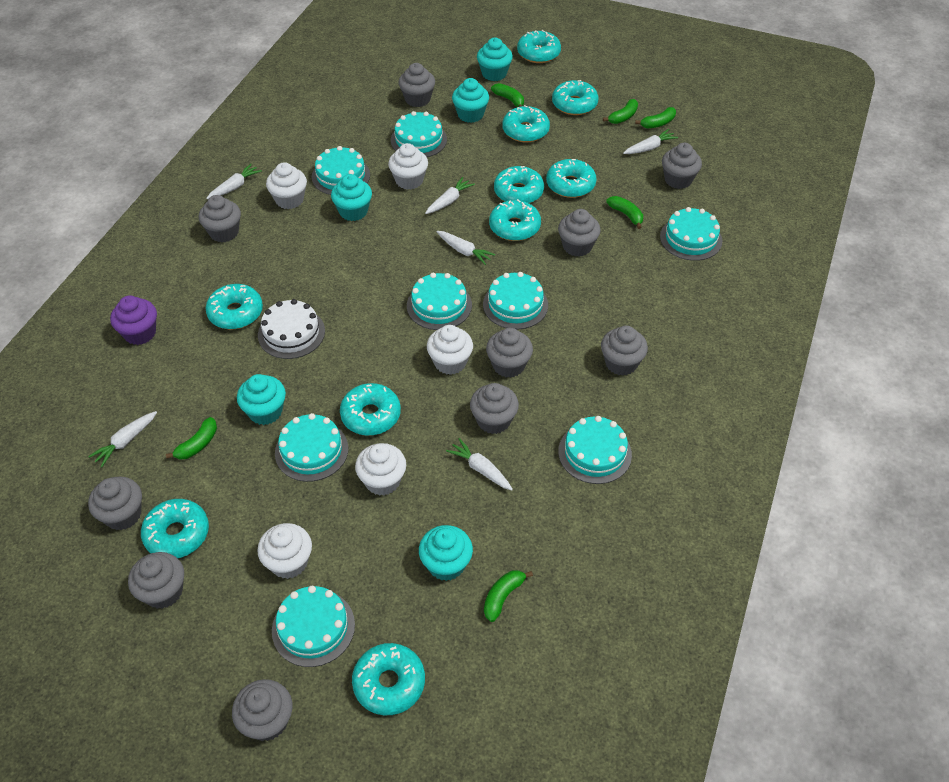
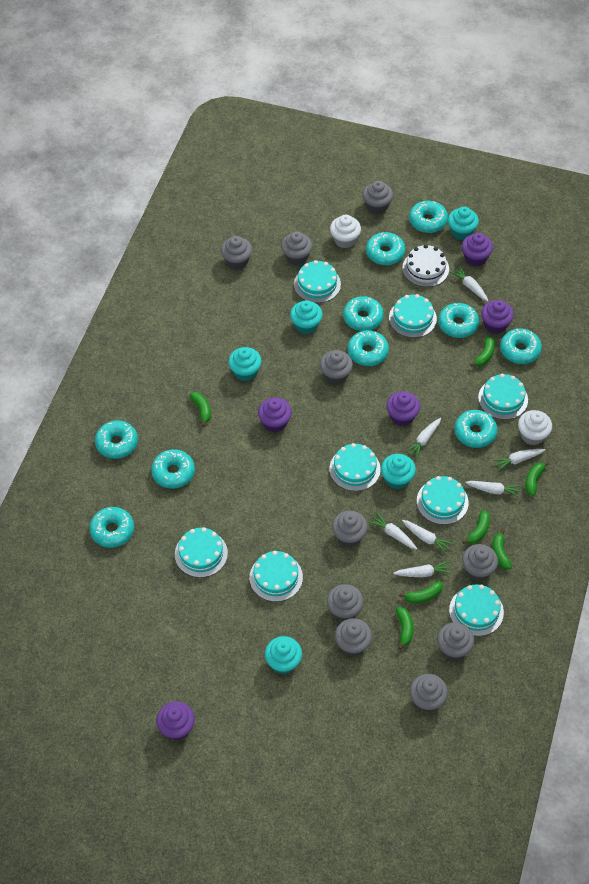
green banana: [166,417,217,459] [484,570,533,622] [491,83,524,107] [603,99,638,124] [606,196,643,229] [635,107,676,129] = 6 -> [190,392,211,427] [396,607,413,650] [400,581,443,603] [462,510,490,544] [470,336,495,367] [492,529,512,569] [525,462,549,496] = 7
purple cupcake: [110,296,157,345] = 1 -> [156,701,195,740] [258,398,292,432] [386,391,420,426] [462,233,493,266] [481,300,514,334] = 5
white carrot: [88,411,157,467] [206,164,262,199] [425,177,475,214] [437,231,495,265] [446,438,513,490] [623,129,678,154] = 6 -> [368,512,417,550] [394,561,452,577] [402,520,454,555] [405,418,441,459] [450,266,488,301] [465,481,522,498] [492,449,545,471] = 7
white cupcake: [257,523,312,579] [266,162,307,209] [355,443,406,496] [388,143,428,190] [427,325,473,375] = 5 -> [330,215,361,248] [518,410,552,445] = 2

